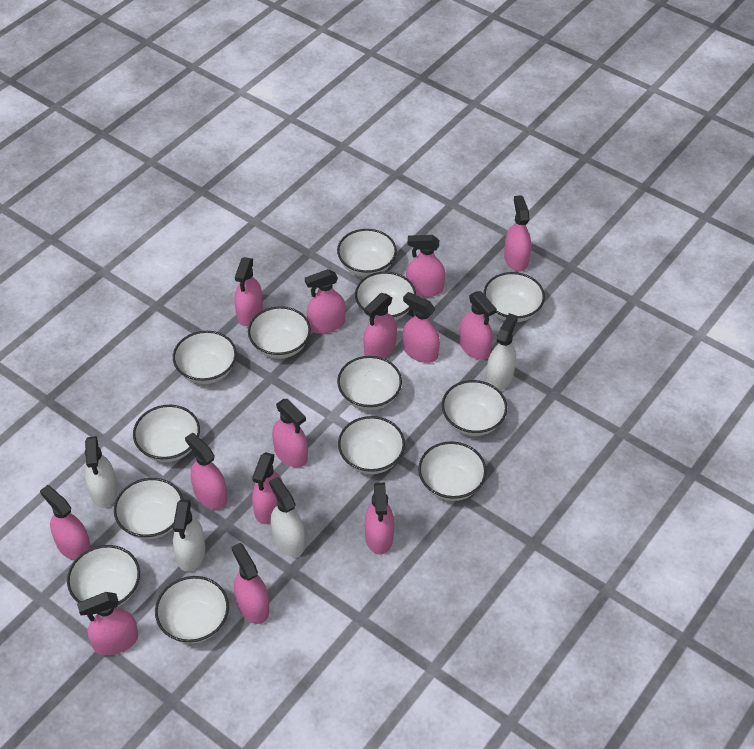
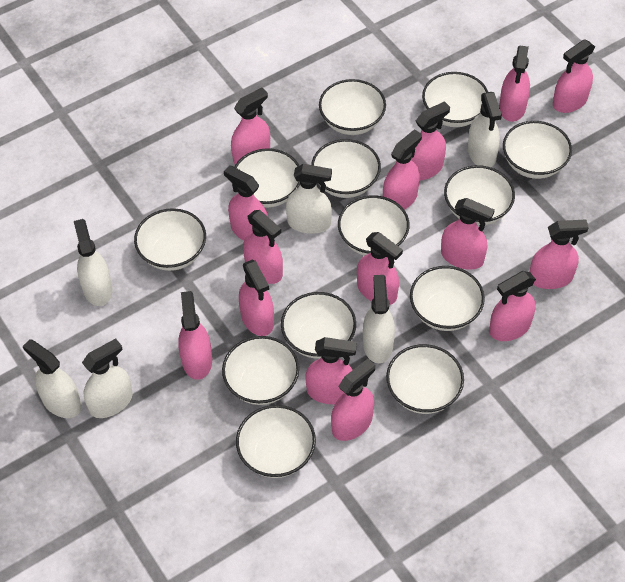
pink spray bottle: [40,485,91,561] [77,592,138,655] [185,433,227,509] [232,543,269,624] [235,257,263,326] [252,452,282,524] [272,399,308,468] [305,269,346,334] [363,293,397,358] [365,482,394,555] [403,292,440,363] [406,235,445,297] [459,291,497,360] [504,195,531,272] = 14 -> [178,291,212,380] [224,165,268,241] [231,87,270,165] [239,259,274,336] [243,210,283,284] [305,337,357,404] [331,359,375,441] [357,232,403,305] [383,129,422,210] [411,101,450,181] [441,198,495,270] [489,271,536,341] [499,46,530,122] [530,219,589,289] [553,39,595,113] = 15
white spray bottle: [85,436,118,508] [173,499,205,572] [269,477,305,557] [486,313,518,391] = 4 -> [23,339,82,418] [74,219,112,306] [82,338,133,418] [286,164,332,234] [363,275,395,363] [468,92,502,167] = 6

